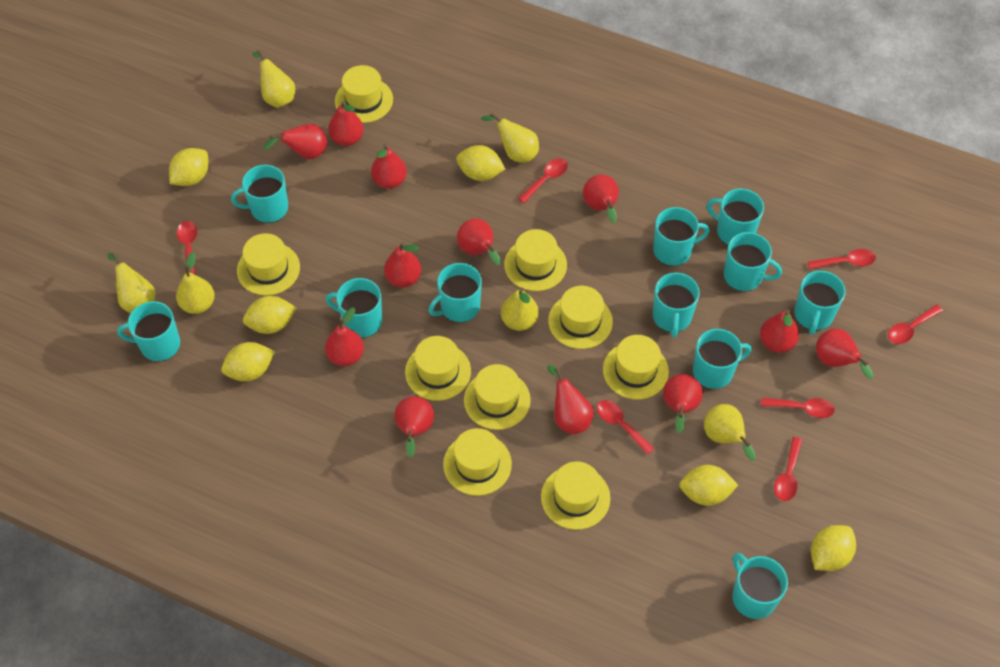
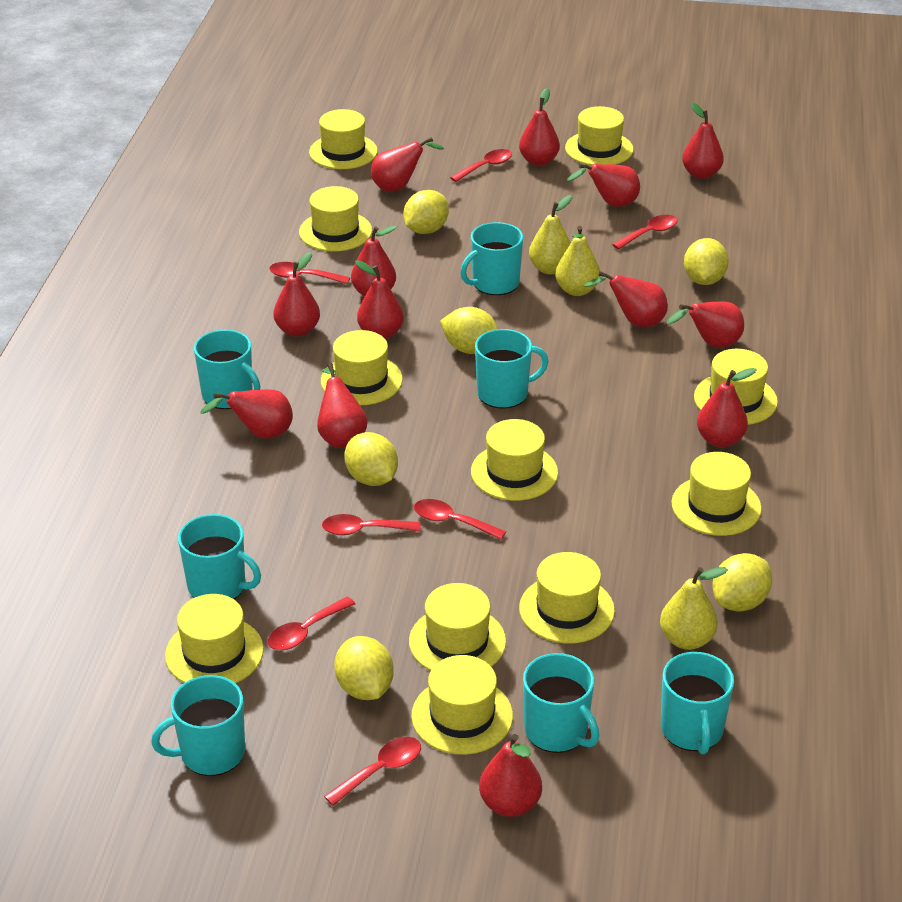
red pear: [263,124,327,159] [325,308,364,366] [328,100,364,146] [371,144,407,189] [384,242,422,287] [394,396,434,458] [457,218,501,265] [547,365,594,434] [583,175,619,223] [663,374,703,433] [760,310,799,353] [816,329,873,379] = 12 -> [200,389,293,438] [273,252,320,337] [317,363,368,448] [351,225,397,297] [355,260,404,339] [371,137,444,191] [479,734,542,817] [519,88,560,166] [567,164,640,207] [584,271,668,327] [667,301,744,348] [682,102,724,179] [697,368,757,447] = 13
turquoise mug: [117,301,180,362] [231,165,288,223] [326,278,382,338] [429,263,482,323] [653,207,710,266] [653,273,700,338] [693,329,751,389] [707,189,764,245] [724,232,782,291] [732,553,788,619] [794,271,846,335] = 11 -> [151,675,245,776] [178,514,261,599] [194,330,260,409] [460,222,523,295] [475,329,549,409] [523,653,599,753] [661,652,734,754] = 7
yellow hat: [237,233,300,296] [335,65,393,123] [405,336,471,401] [443,428,512,496] [464,364,531,430] [504,229,567,291] [541,461,610,530] [548,286,613,349] [603,335,669,399] = 9 -> [165,594,264,684] [299,186,372,252] [309,109,378,169] [321,330,403,405] [409,583,506,671] [411,655,513,755] [471,419,558,501] [519,552,615,644] [565,106,634,165] [671,452,762,536] [694,349,778,425] = 11
yellow pear: [108,252,156,313] [176,252,215,314] [252,50,295,108] [481,113,539,163] [501,288,539,331] [704,404,756,461] = 6 -> [529,195,572,274] [555,226,600,296] [660,567,728,650] = 3

